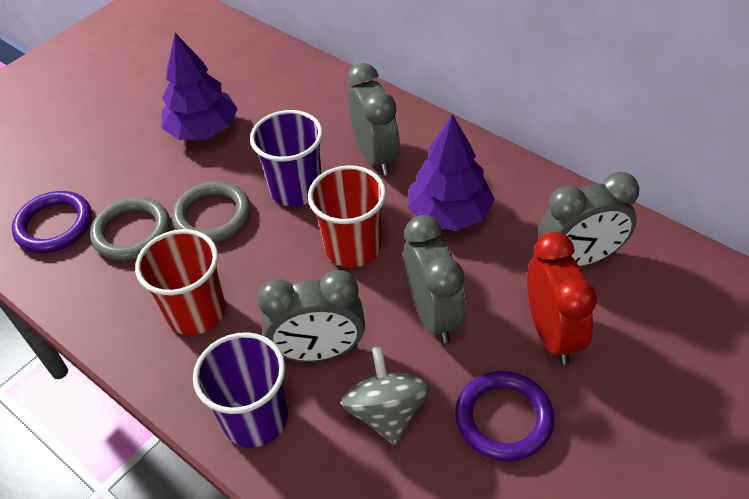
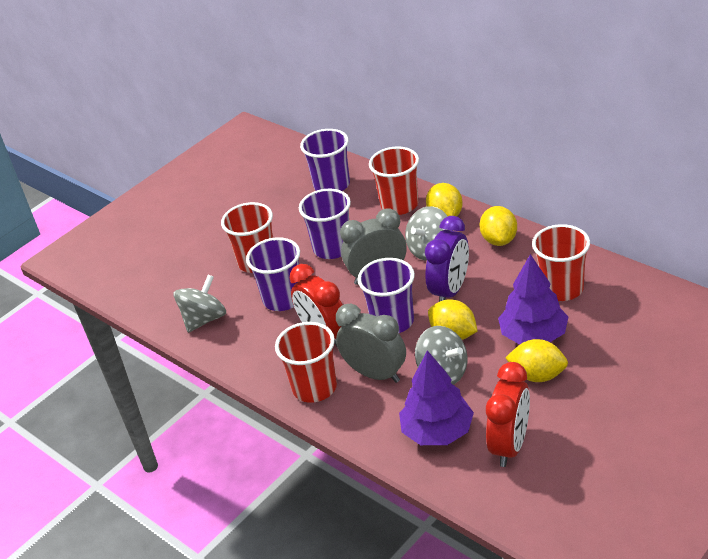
grey clock: [257,270,365,362] [347,63,400,176] [403,215,466,343] [539,172,639,268] = 4 -> [336,304,406,383] [340,209,407,285] = 2
grey ring: [90,197,170,261] [172,182,251,243] = 2 -> none = 0
grey spinning top: [341,346,430,445] = 1 -> [174,275,226,333] [405,206,452,261] [415,326,468,385] = 3
purple clock: none = 0 -> [425,216,469,302] = 1
purple cup: [193,332,288,447] [250,110,323,206] = 2 -> [246,237,300,311] [299,189,351,259] [300,129,350,191] [357,258,415,333] = 4
purple ring: [12,191,92,253] [455,371,554,461] = 2 -> none = 0
red clock: [527,232,597,365] = 1 -> [290,264,343,347] [486,362,530,467] = 2
red cup: [135,229,226,335] [308,165,386,267] = 2 -> [221,202,273,273] [275,322,337,403] [369,146,419,215] [532,224,590,301] = 4
yellow lemon: none = 0 -> [426,183,463,216] [428,299,477,340] [480,206,517,246] [505,339,568,382] = 4

